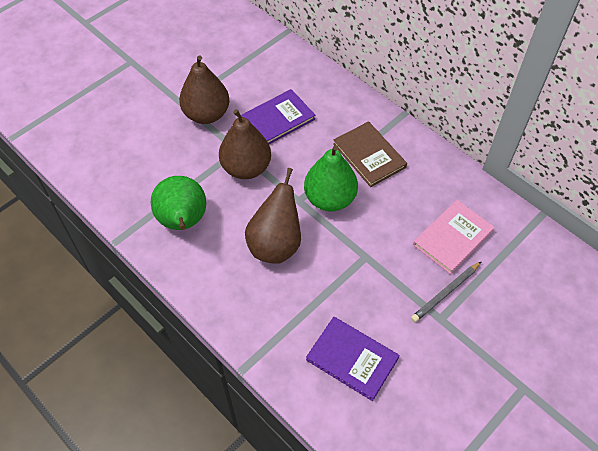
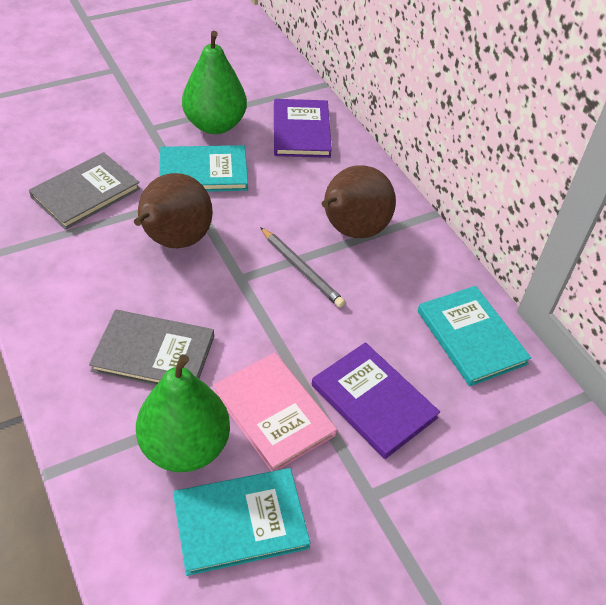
brown book: [333,121,407,187] = 1 -> none = 0
brown pear: [179,55,229,124] [219,109,271,179] [245,168,301,264] = 3 -> [134,173,213,248] [322,165,396,238] = 2
grey book: none = 0 -> [29,152,140,230] [89,310,214,385] = 2
turquoise book: none = 0 -> [160,145,248,192] [173,468,311,576] [418,286,531,386] = 3

